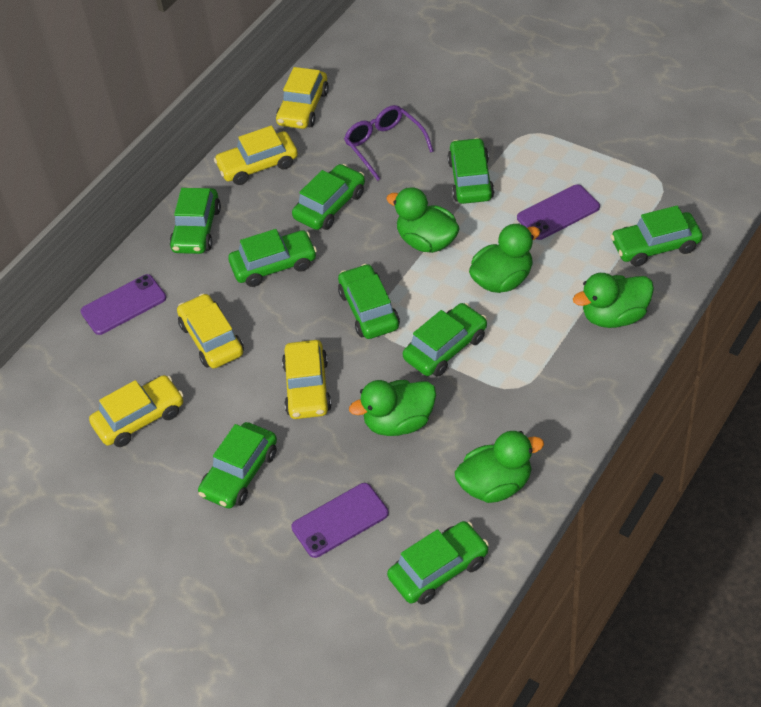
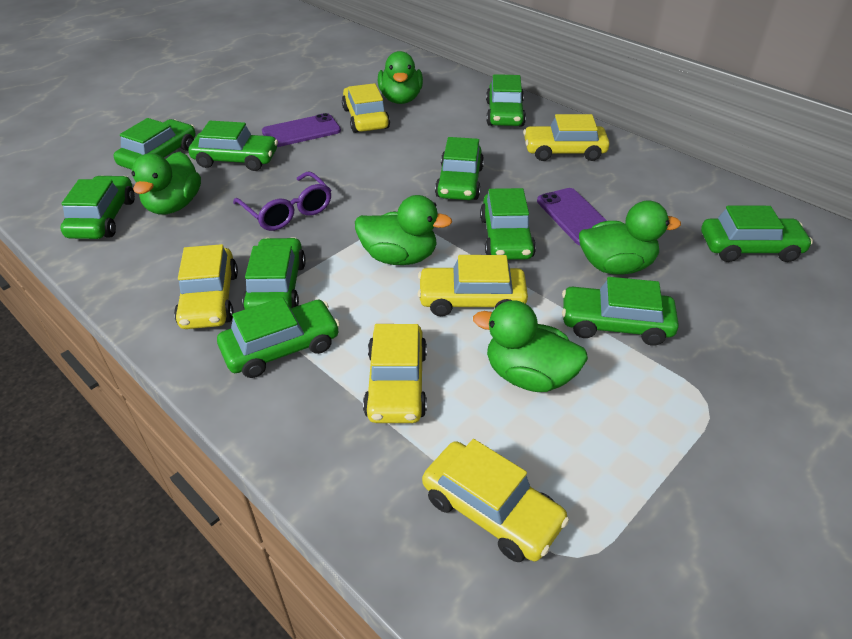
green car: [169,188,221,254] [198,422,277,509] [228,229,317,287] [292,164,365,230] [338,264,400,339] [387,521,489,605] [403,303,487,377] [448,138,494,204] [611,206,703,267] = 9 -> [60,175,135,239] [114,118,196,170] [188,121,278,171] [217,297,340,378] [242,237,306,310] [435,137,484,200] [480,188,536,260] [486,74,526,126] [562,277,679,346] [701,206,813,262] = 10
purple phone: [81,274,166,335] [291,483,389,558] [517,184,600,240] = 3 -> [262,113,341,147] [537,188,607,245] = 2
yellow car: [89,375,184,447] [177,294,244,368] [214,126,298,185] [276,67,329,129] [282,340,332,419] = 5 -> [174,244,238,329] [342,83,390,133] [363,324,427,423] [418,255,528,316] [422,439,569,562] [523,114,610,161] = 6

